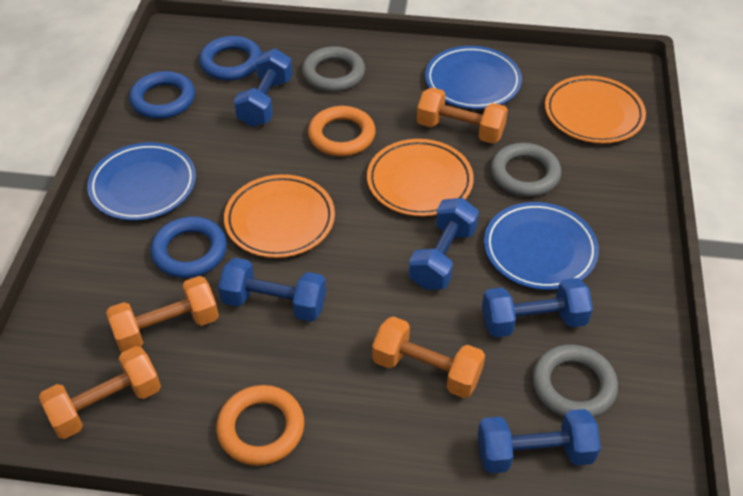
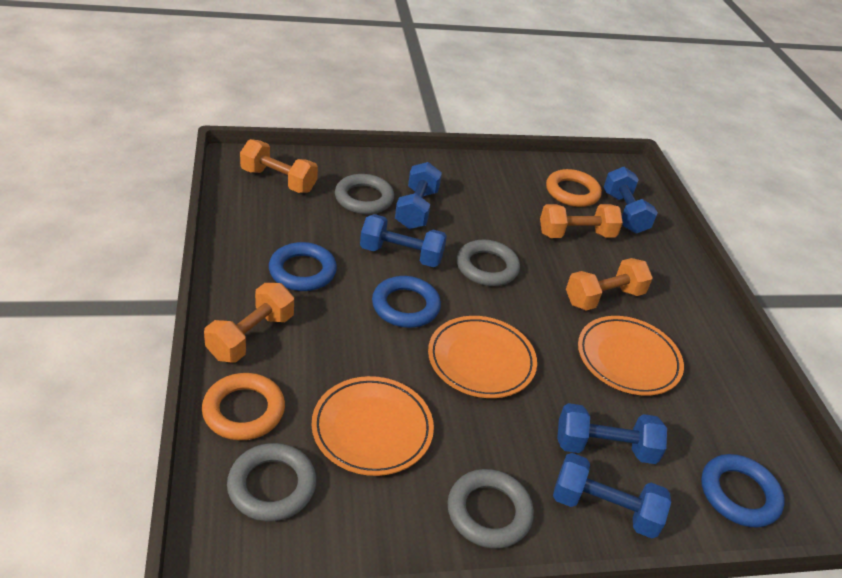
blue plate: [87,142,196,221] [425,46,522,109] [484,202,599,290] = 3 -> none = 0
grey ring: [302,46,365,92] [491,143,561,197] [532,344,618,418] = 3 -> [227,443,316,521] [335,174,394,214] [447,469,534,548] [457,240,520,286] = 4

